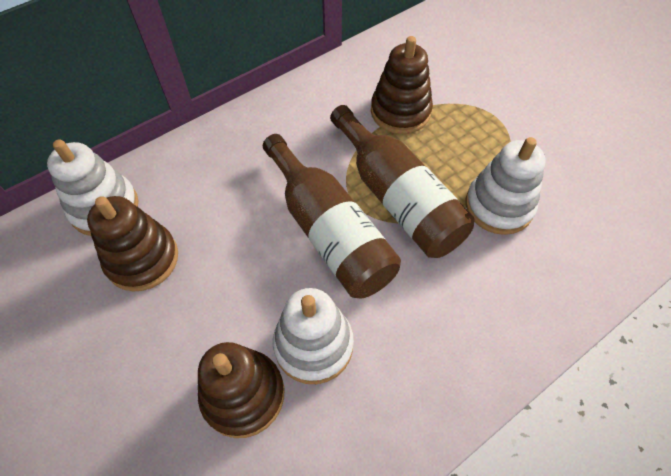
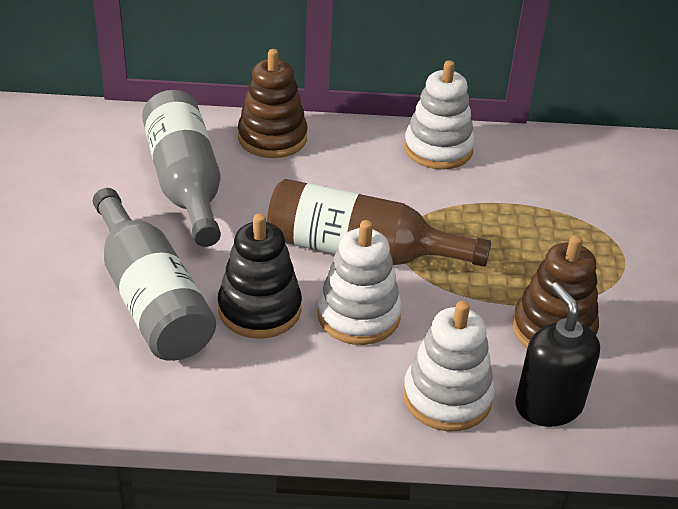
black soap dispenser: none = 0 -> [515,282,600,427] = 1
black stacking toy: none = 0 -> [218,213,302,339] = 1
brown bottle: [263,134,401,298] [330,105,474,258] = 2 -> [267,179,491,267] = 1
brown stacking toy: [87,196,178,291] [198,342,284,438] [371,36,433,134] = 3 -> [238,49,307,158] [512,235,599,348] = 2
grey bottle: none = 0 -> [93,188,216,361] [142,90,221,247] = 2

